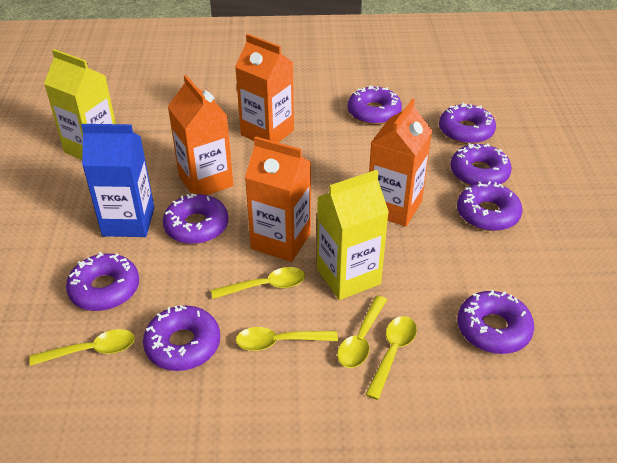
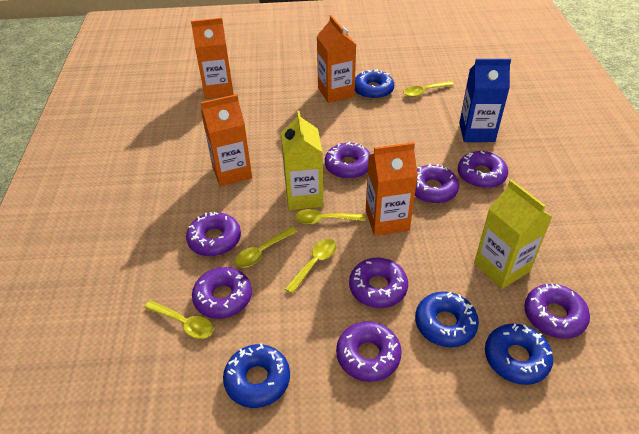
blue donut: none = 0 -> [223,343,290,408] [355,69,394,99] [415,291,479,347] [485,324,553,385] = 4

